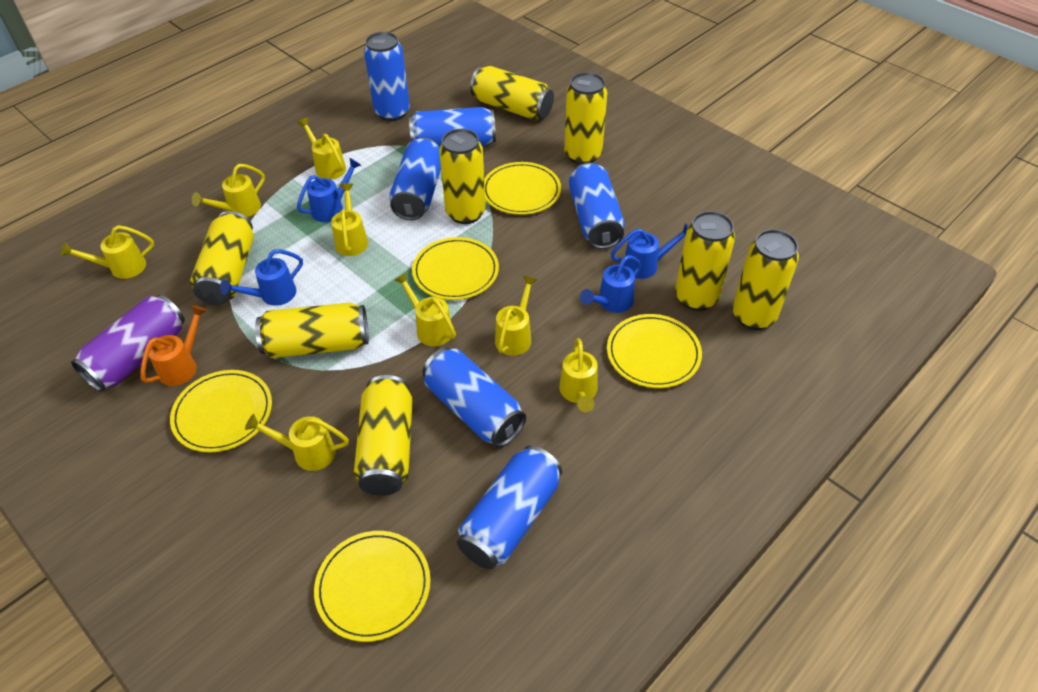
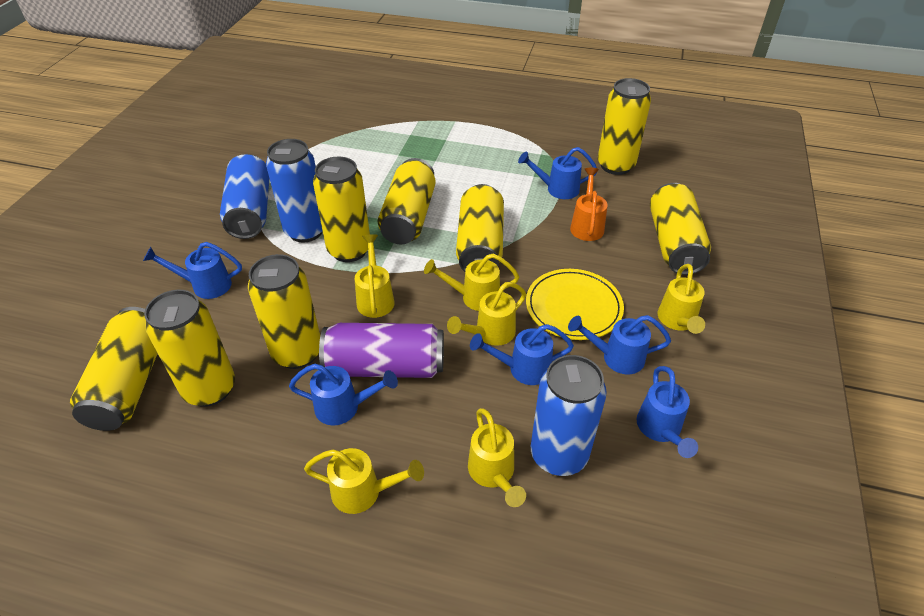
blue can: [364,32,410,121] [390,138,441,221] [409,107,496,147] [423,348,526,447] [457,445,562,569] [568,163,625,249] = 6 -> [220,154,269,239] [266,139,323,242] [531,355,607,476] = 3
blue watering can: [220,249,303,306] [297,158,361,222] [580,255,641,313] [611,223,688,279] = 4 -> [143,242,242,299] [289,364,398,425] [470,324,574,385] [518,147,597,199] [568,315,671,374] [636,366,698,458] = 6
yellow plate: [170,370,272,453] [314,531,431,642] [412,237,499,300] [484,162,561,215] [607,314,702,388] = 5 -> [526,269,624,340] = 1
yellow watering can: [61,225,154,279] [192,164,265,217] [245,414,349,471] [297,117,346,180] [331,183,368,256] [394,272,456,346] [495,276,538,356] [559,338,598,412] = 8 -> [304,448,424,514] [355,234,395,318] [424,254,519,311] [447,282,526,346] [468,408,526,507] [658,264,705,334] = 6

